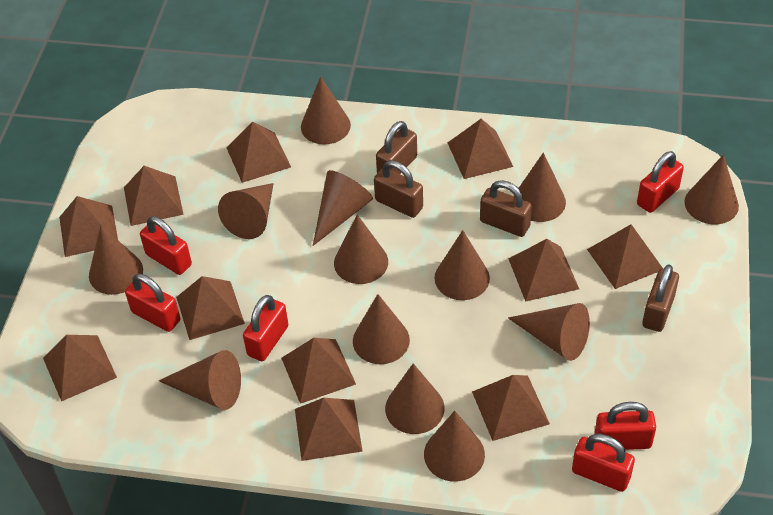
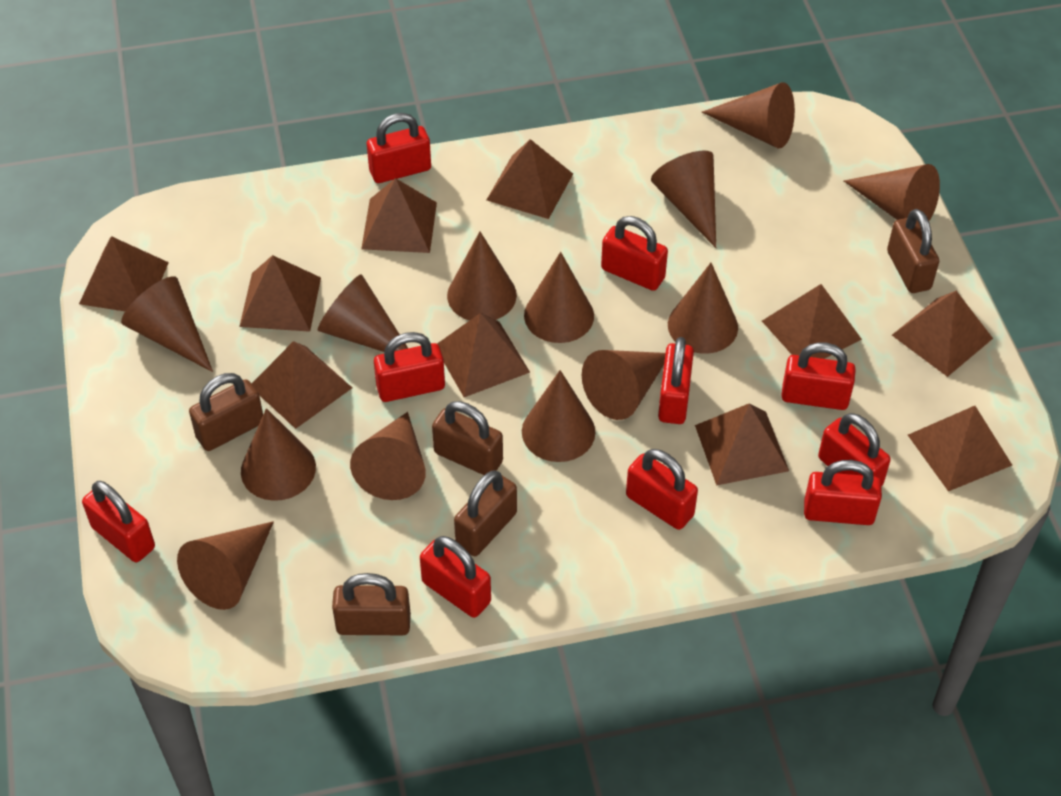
brown padlock: [374,160,423,218] [376,121,417,174] [480,180,532,237] [642,264,679,332] = 4 -> [189,373,263,451] [332,573,411,635] [432,401,503,475] [454,470,517,556] [887,209,939,293] = 5
brown pyramid: [43,335,117,401] [59,196,118,257] [124,166,184,226] [176,276,245,340] [227,122,291,183] [281,338,356,404] [295,398,363,461] [448,119,513,179] [472,375,550,441] [508,239,579,302] [587,224,663,289] = 11 -> [79,236,169,311] [239,255,321,332] [252,341,352,429] [361,178,437,253] [437,313,530,397] [487,139,573,219] [695,403,789,486] [762,284,862,359] [892,291,993,377] [908,406,1012,491] = 10
red padlock: [125,274,180,332] [140,216,192,275] [243,295,288,361] [572,434,635,492] [594,402,656,450] [637,151,684,213] = 6 -> [82,481,155,562] [367,113,431,183] [374,332,445,402] [420,536,491,618] [601,216,668,291] [626,449,698,530] [658,337,694,424] [781,342,856,410] [804,460,882,525] [818,413,891,487] = 10

